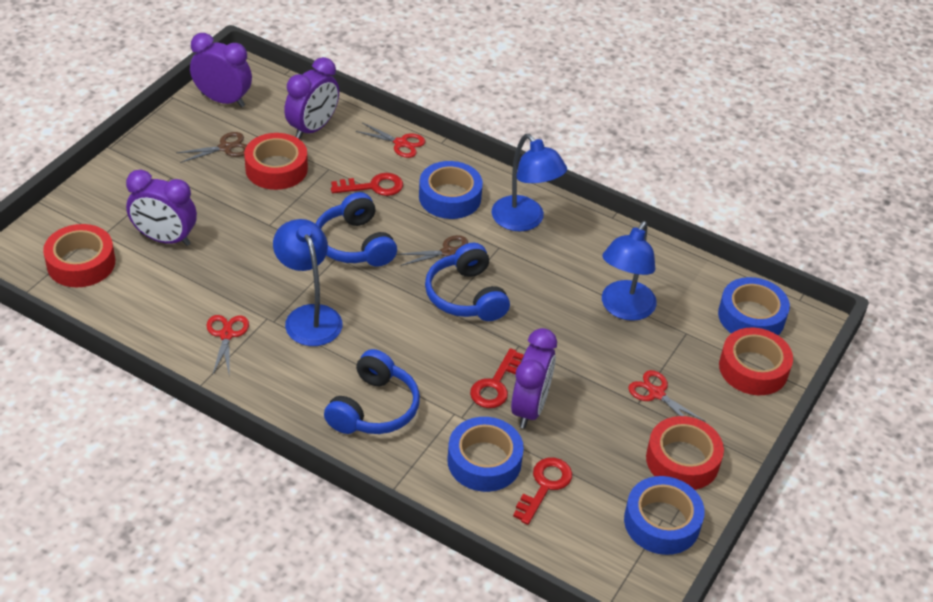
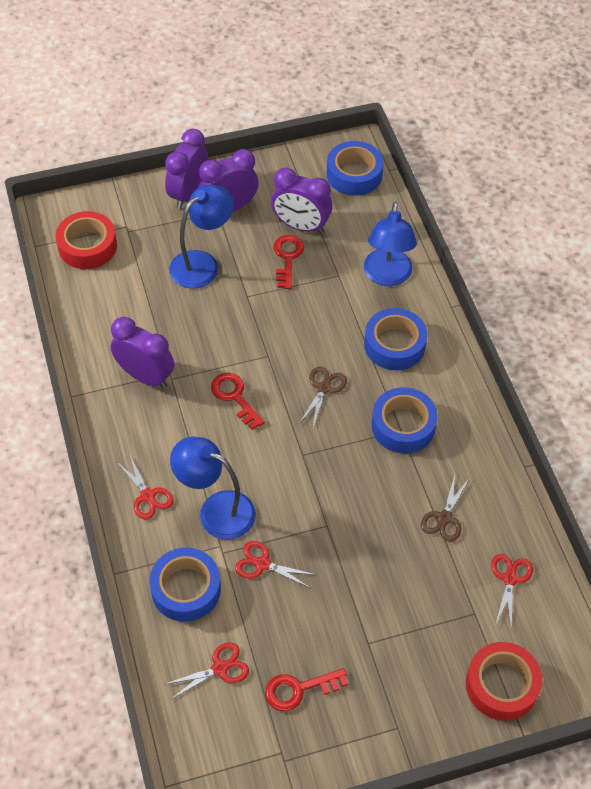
blue headphones: [316,192,397,267] [324,349,420,434] [425,243,510,321] = 3 -> none = 0
red scissors: [206,315,249,374] [356,123,425,158] [628,370,706,422] = 3 -> [116,454,174,520] [166,642,249,699] [235,541,316,588] [491,554,533,630] = 4
red tape: [43,224,115,287] [244,133,308,190] [646,416,724,490] [719,328,793,395] = 4 -> [56,211,117,269] [466,642,542,721] = 2

